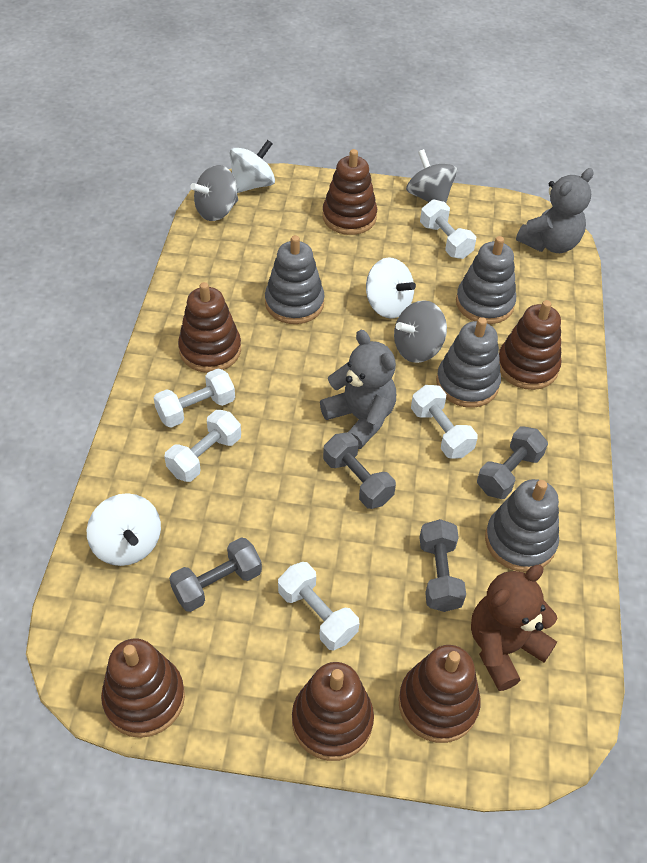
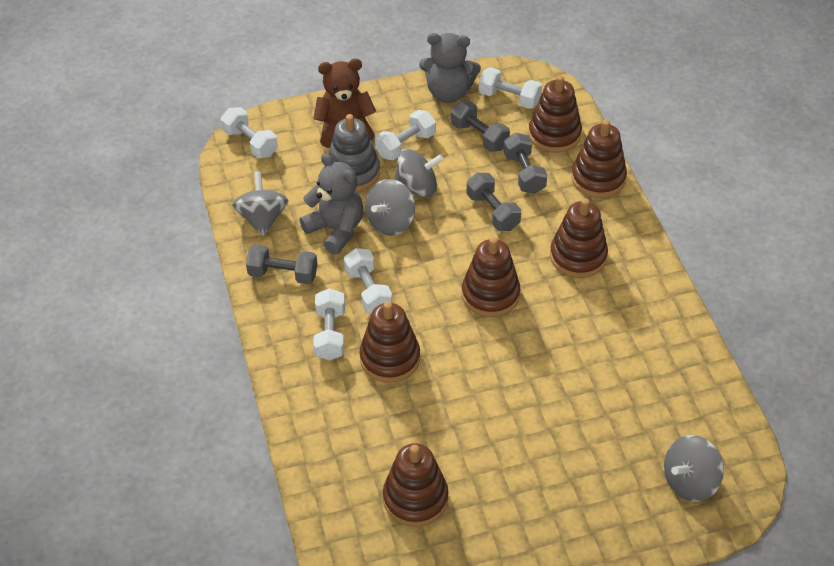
grey spinning top: [190,165,238,221] [394,300,447,363] [406,149,457,203] = 3 -> [232,171,289,237] [365,179,415,236] [394,149,444,197] [664,435,724,502] = 4
grey stacking toy: [265,235,324,324] [436,317,501,408] [456,236,516,324] [485,479,559,572] = 4 -> [329,114,380,192] = 1
white spinning top: [87,493,161,566] [230,140,275,193] [366,257,416,318] = 3 -> none = 0

